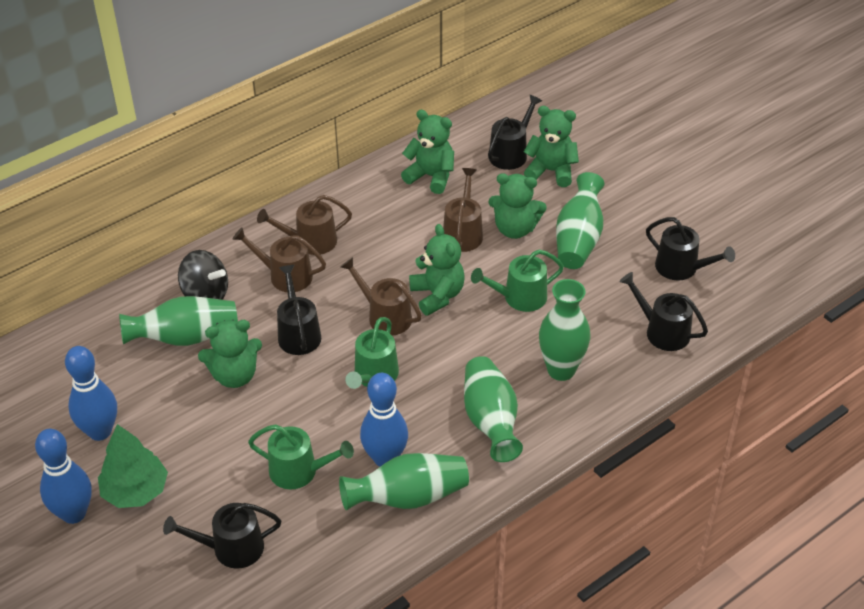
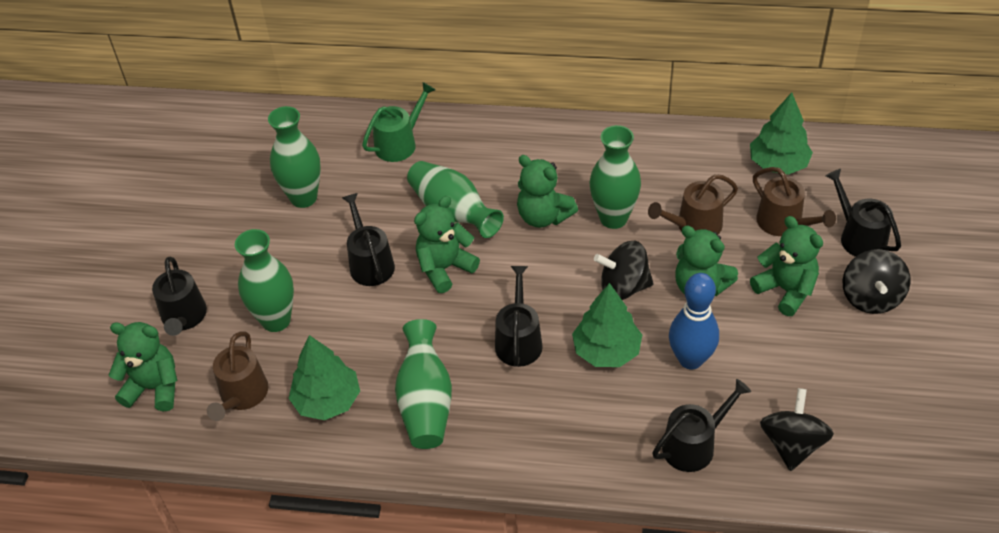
black spinning top: [178,250,228,300] = 1 -> [594,241,654,300] [760,388,834,471] [843,249,910,314] = 3
blue bowling pin: [35,429,92,524] [65,346,117,441] [360,373,408,467] = 3 -> [669,273,719,370] = 1
brown watering can: [232,227,326,292] [257,195,352,255] [341,257,422,335] [443,168,483,252] = 4 -> [207,331,268,421] [648,174,738,234] [753,167,836,236] = 3
green tree: [98,424,168,508] = 1 -> [288,335,360,420] [572,283,642,367] [750,92,813,175] = 3
green watering can: [248,424,354,489] [345,317,399,389] [471,250,564,312] = 3 -> [362,82,436,162] = 1

